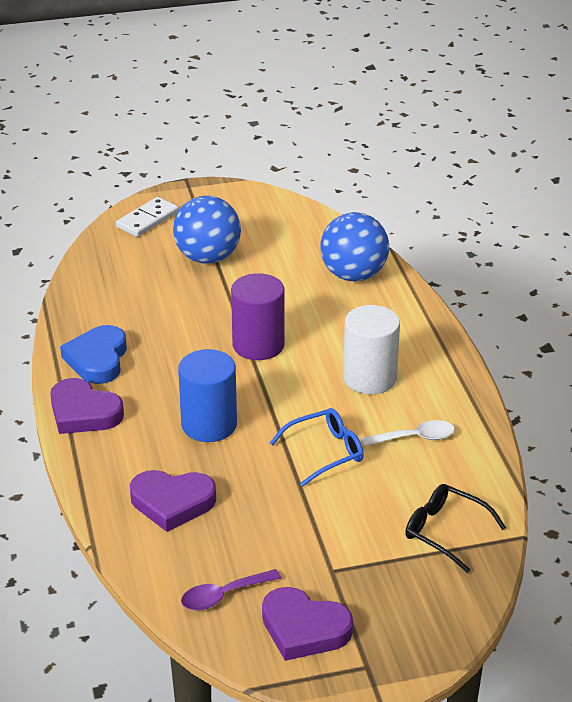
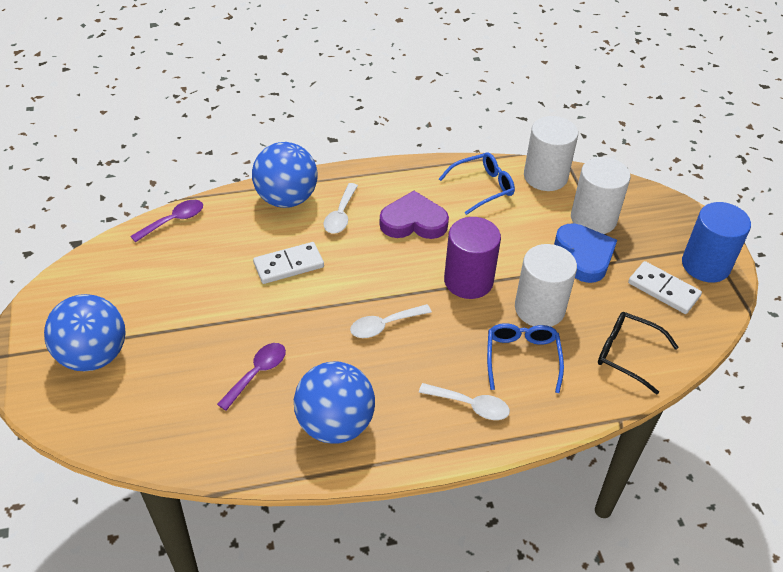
blue ball: [173,196,241,264] [320,212,389,281] = 2 -> [44,294,126,372] [252,142,318,208] [294,361,375,444] = 3
blue glasses: [270,408,364,486] = 1 -> [439,152,515,215] [487,323,564,393] = 2
purple heart: [50,378,124,434] [130,470,216,532] [262,587,353,661] = 3 -> [380,191,449,239] = 1
purple spoon: [181,569,281,611] = 1 -> [130,200,203,242] [217,343,286,411] = 2
white cylinder: [343,305,400,394] = 1 -> [515,244,577,327] [524,116,578,191] [571,157,630,234] = 3
white domino: [116,197,179,237] = 1 -> [253,242,324,284] [628,261,702,314] = 2
white spoon: [362,420,455,446] = 1 -> [324,183,358,234] [350,304,432,338] [419,383,510,420] = 3

